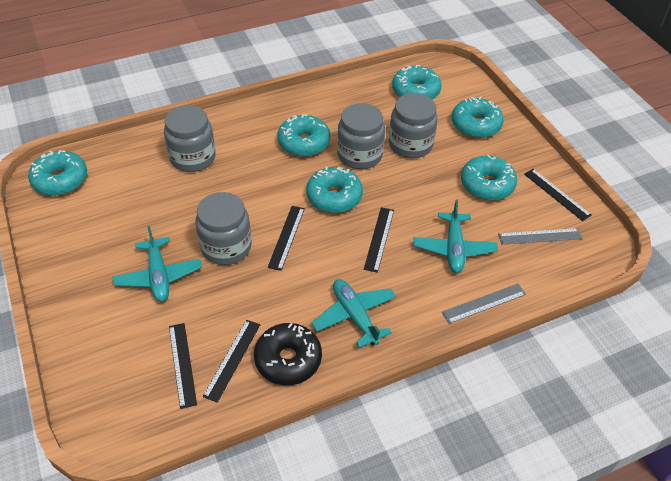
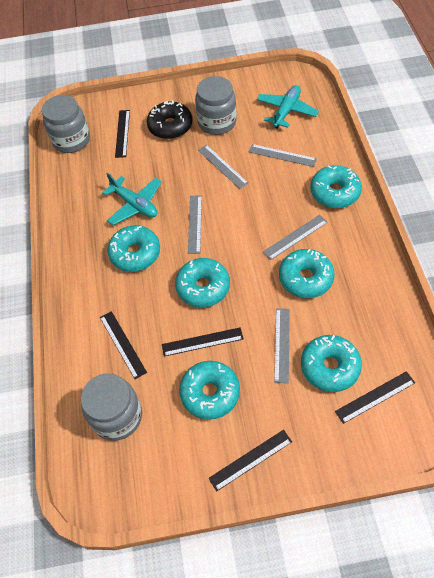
grey jar: [164,105,216,172] [196,192,252,265] [337,103,385,169] [389,93,438,158] = 4 -> [42,95,90,153] [81,373,142,441] [195,76,237,135] = 3
grey ruler: [442,283,526,324] [498,228,582,245] = 2 -> [188,195,202,254] [198,145,249,189] [249,144,317,167] [263,215,328,260] [274,308,290,383] = 5
turquoise plane: [113,226,202,302] [312,279,396,348] [413,200,498,273] = 3 -> [102,173,162,225] [257,85,319,129] = 2

